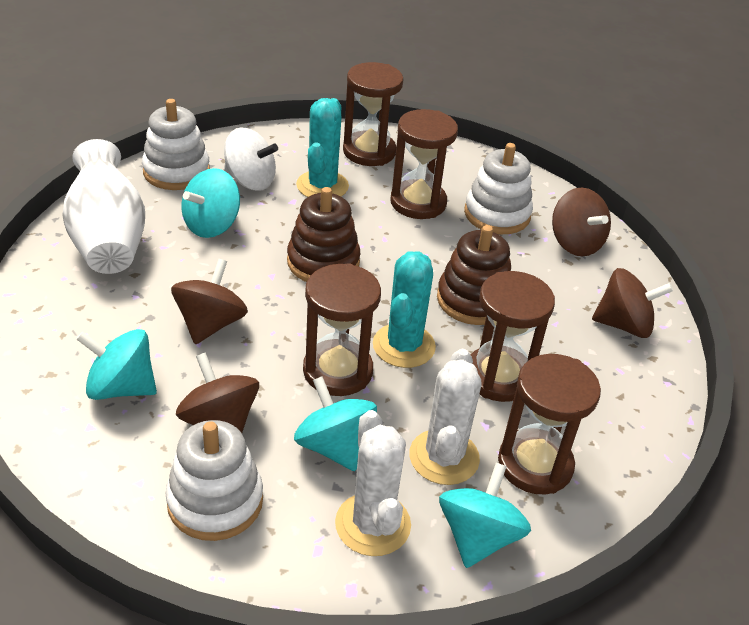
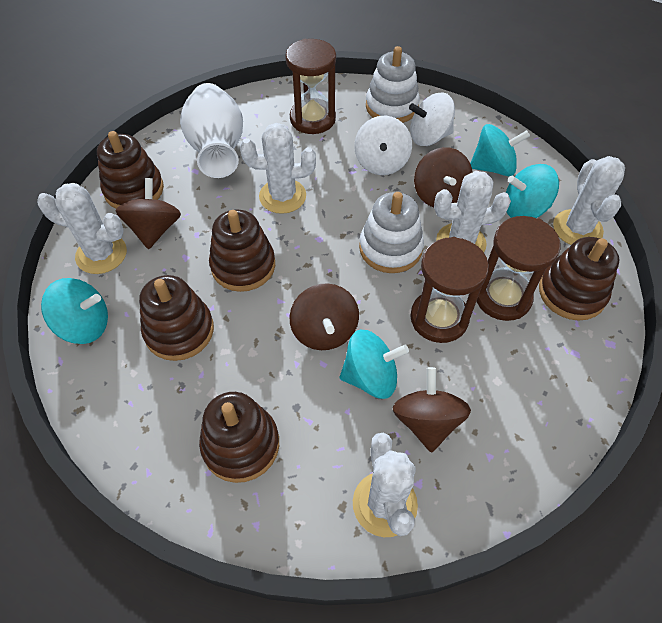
brown hourglass: [303,263,381,396] [343,62,403,166] [390,109,458,219] [471,271,555,402] [498,354,601,494] = 5 -> [285,39,336,134] [410,237,489,343] [476,216,561,321] = 3
brown stacking toy: [287,187,360,282] [437,225,511,325] = 2 -> [97,131,164,209] [139,275,214,361] [199,392,279,483] [209,210,275,292] [539,237,619,321] = 5
turquoise cactus: [296,98,349,197] [373,251,436,368] = 2 -> none = 0
white cactus: [335,410,411,556] [409,349,482,485] = 2 -> [37,183,127,274] [240,123,316,214] [353,433,418,537] [434,171,511,252] [553,156,625,245] = 5
white spinning top: [224,127,278,191] = 1 -> [354,116,412,175] [409,92,455,146] = 2
white stacking toy: [142,99,210,190] [165,420,263,541] [464,143,533,234] = 3 -> [359,192,424,273] [366,46,420,123] = 2

